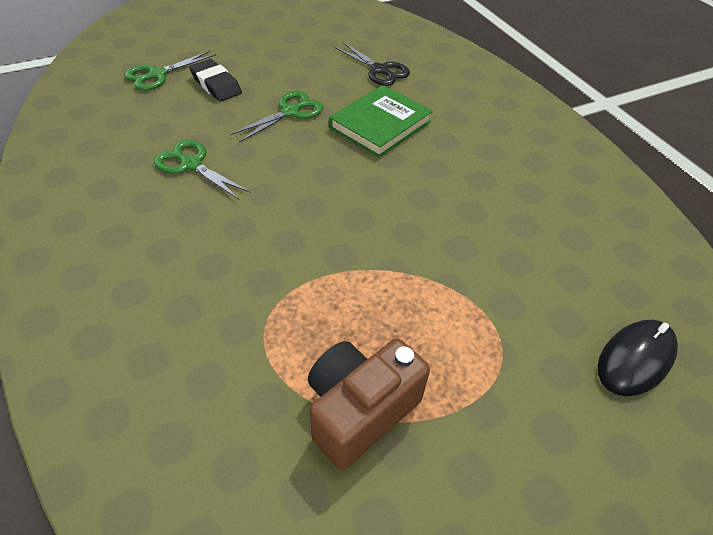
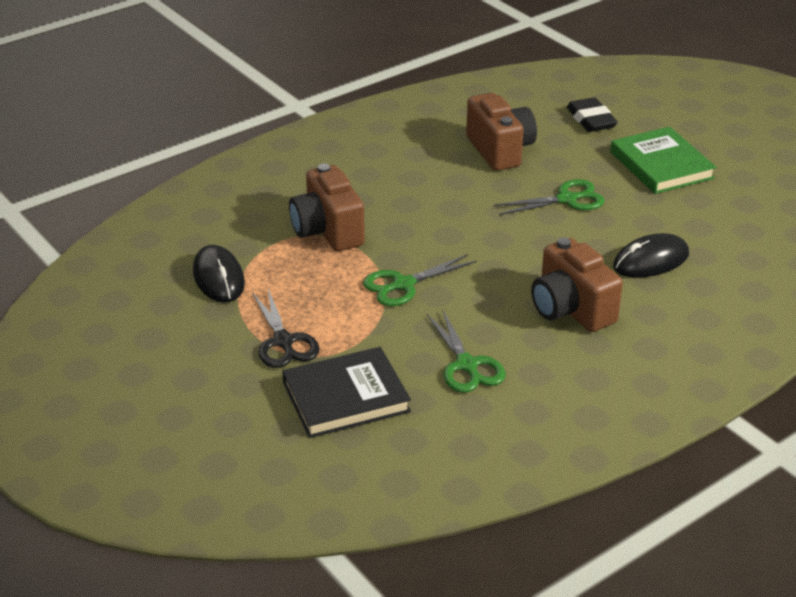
black book: none = 0 -> [282,347,411,438] = 1
black mouse: [598,319,678,396] = 1 -> [193,245,245,303] [613,233,689,278] = 2
brown camera: [308,339,430,470] = 1 -> [289,163,365,251] [466,93,537,171] [531,237,623,332] = 3

